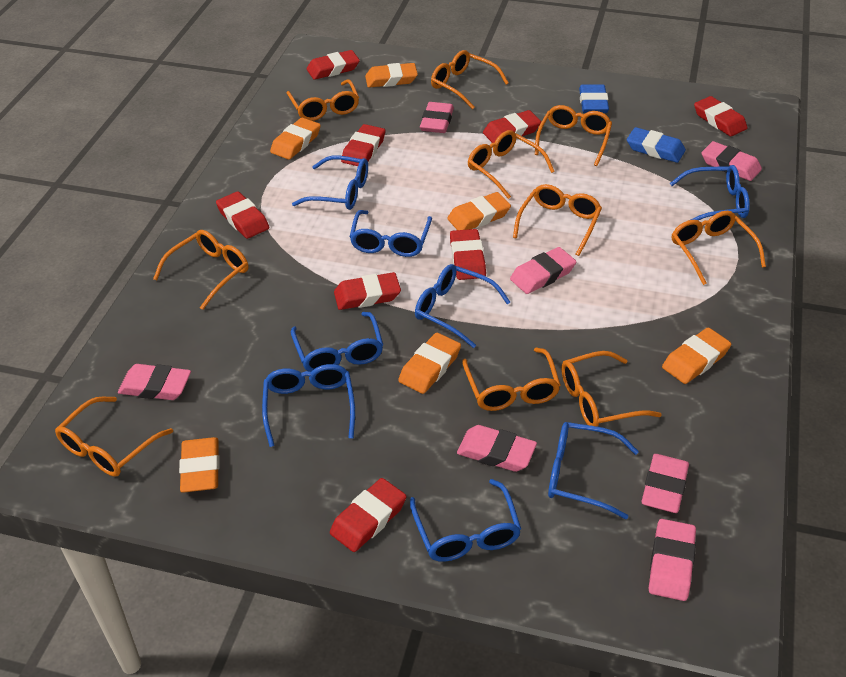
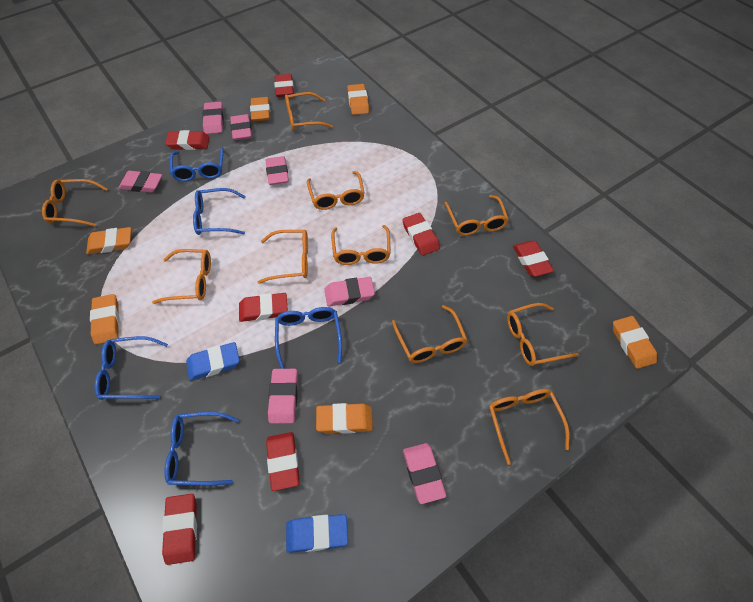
blue glasses: [262,364,355,447] [291,312,383,372] [292,155,368,210] [350,210,432,257] [410,479,521,562] [415,264,510,348] [548,422,639,519] [670,165,750,220] = 8 -> [95,336,168,400] [164,412,239,485] [170,147,224,182] [193,188,246,235] [275,307,342,369] = 5
red eraser: [216,191,269,239] [307,50,360,80] [330,478,407,552] [334,272,401,310] [341,124,385,166] [450,229,486,280] [483,110,541,143] [694,96,747,136] = 8 -> [162,494,197,565] [165,130,210,150] [239,293,288,322] [266,432,300,491] [274,74,294,97] [402,213,440,256] [513,241,554,277] = 7

